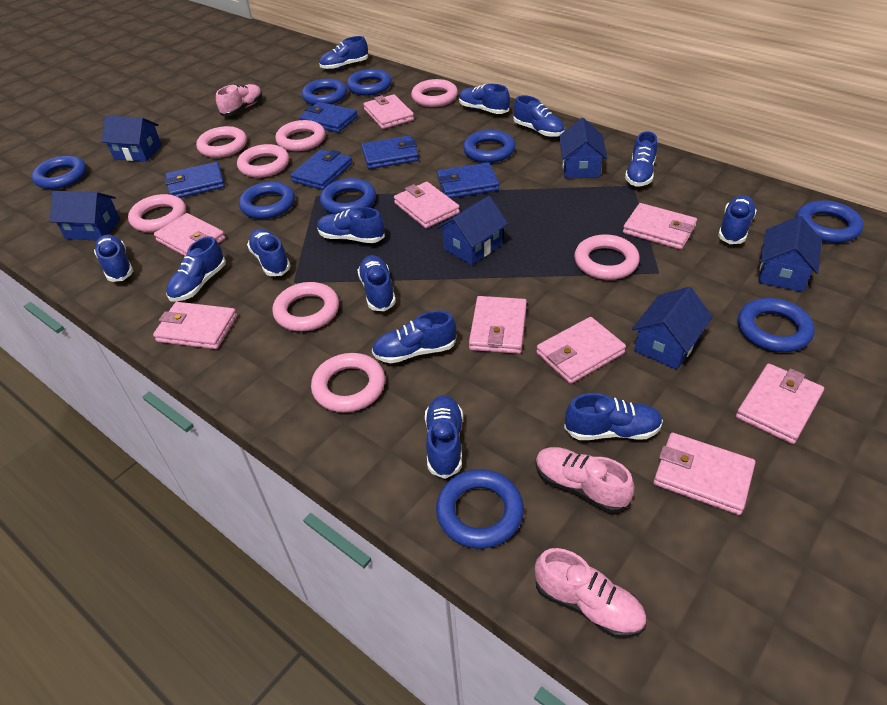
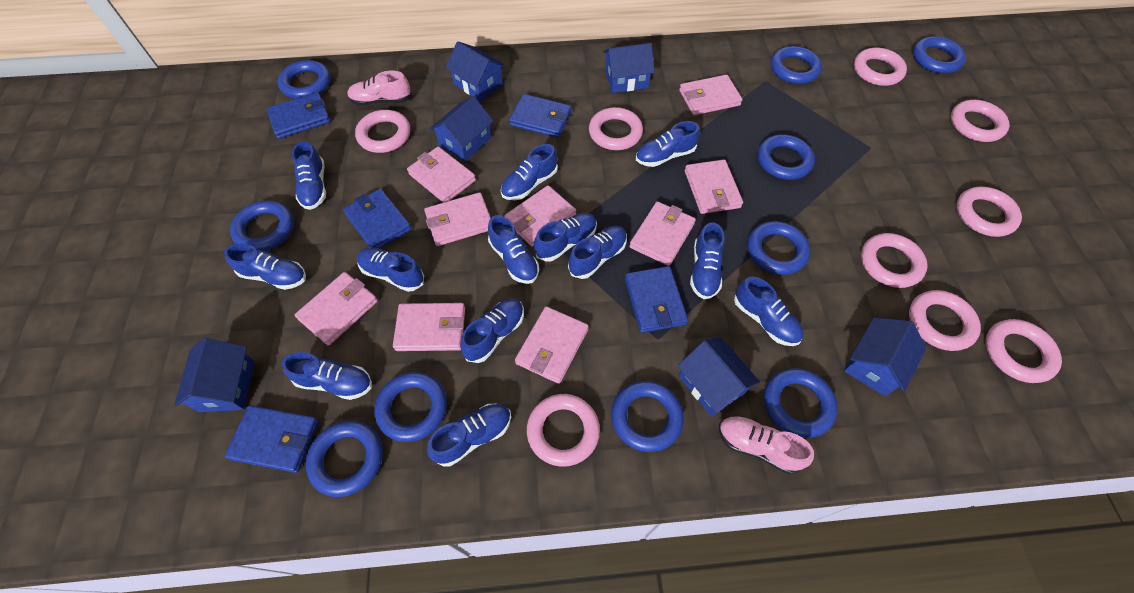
blue ring: [32,156,87,189] [239,182,295,219] [302,79,347,105] [320,178,376,214] [347,69,392,96] [436,469,524,549] [463,130,515,163] [738,298,815,352] [796,201,864,243] = 9 -> [230,200,294,251] [278,60,331,99] [306,421,383,497] [374,372,447,442] [611,381,684,452] [747,221,811,275] [757,135,815,180] [764,368,838,438] [770,46,822,84] [913,36,966,74] = 10
pink ring: [128,194,186,232] [196,126,247,158] [237,144,289,178] [272,282,339,331] [275,120,325,151] [311,353,385,412] [411,79,458,107] [574,234,640,280] = 8 -> [355,110,410,153] [527,394,600,467] [589,107,643,150] [854,48,907,86] [861,233,928,288] [909,290,981,351] [951,100,1010,142] [956,186,1022,237] [986,319,1062,383] = 9
pink shoe: [216,84,262,116] [535,447,635,513] [535,548,646,638] = 3 -> [347,71,412,106] [719,416,814,474] = 2

